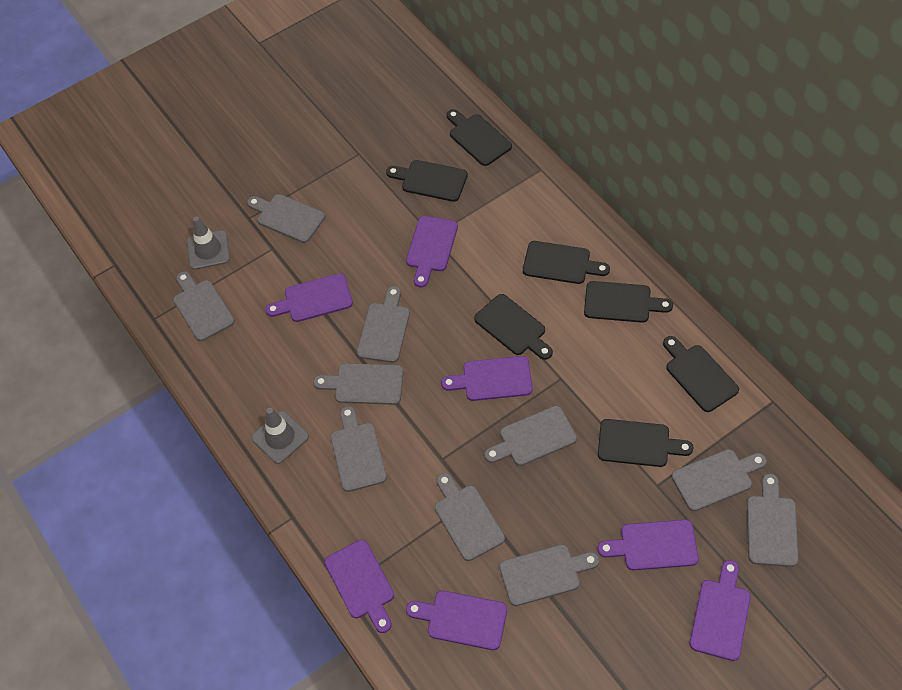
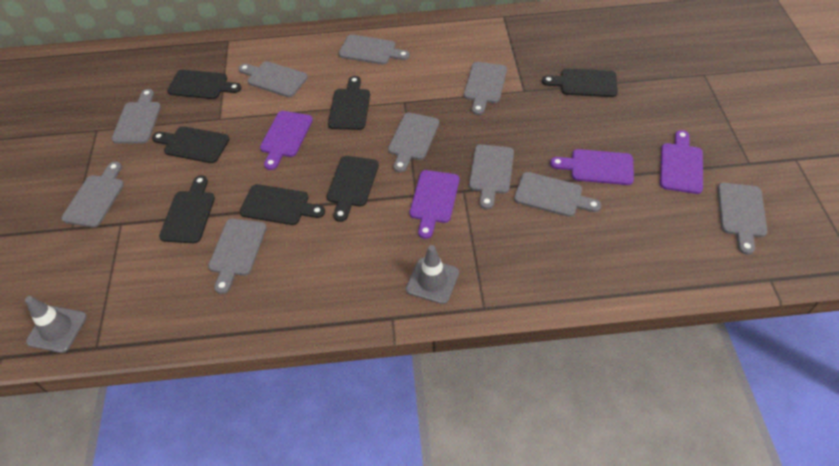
purple cutting board: [266,273,353,322] [324,540,394,633] [406,216,458,287] [406,591,507,650] [441,356,532,401] [598,520,699,570] [690,560,751,661] = 7 -> [260,111,313,170] [410,170,459,239] [550,149,634,185] [660,130,703,194] = 4

